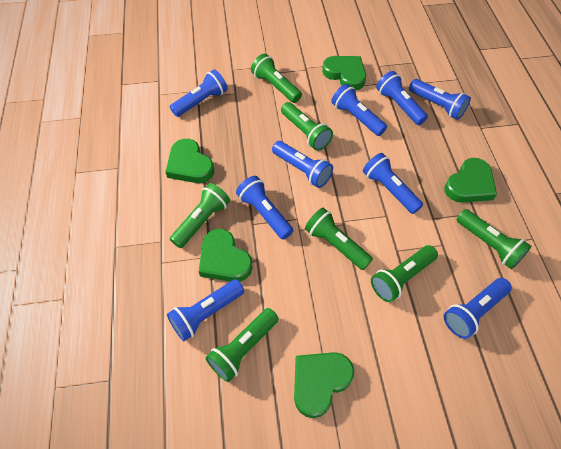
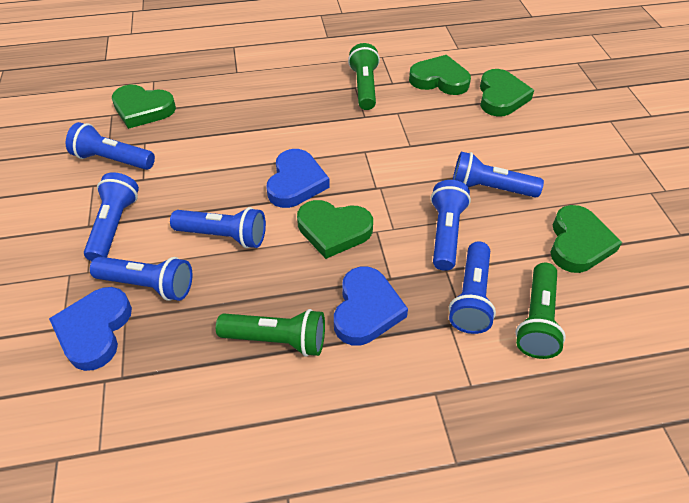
blue flashlight: [167,279,244,341] [170,69,228,117] [236,176,293,240] [272,141,333,188] [331,84,387,136] [363,153,423,214] [376,71,428,125] [409,79,471,120] [444,278,512,339] = 9 -> [66,122,155,170] [84,172,139,261] [90,257,193,301] [170,207,266,248] [431,180,471,271] [449,241,496,334] [453,152,544,198] = 7
blue heart: none = 0 -> [49,287,132,371] [266,149,330,208] [334,266,408,346] = 3
green flashlight: [170,183,230,248] [206,308,279,382] [251,54,302,103] [281,102,333,151] [305,208,373,270] [371,245,438,302] [456,209,531,269] = 7 -> [216,309,325,357] [348,43,380,110] [515,263,566,359] = 3

